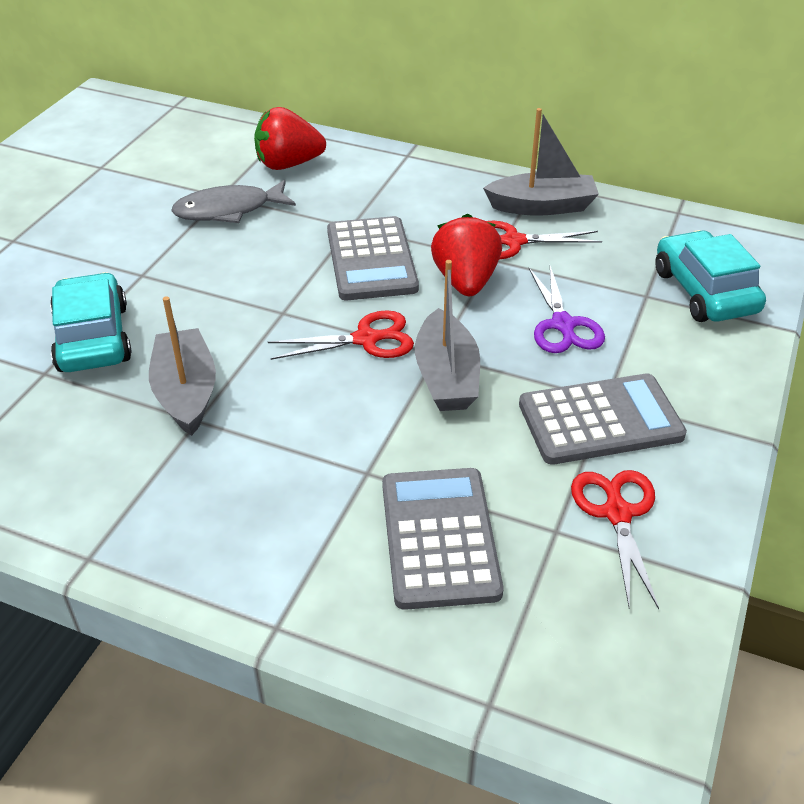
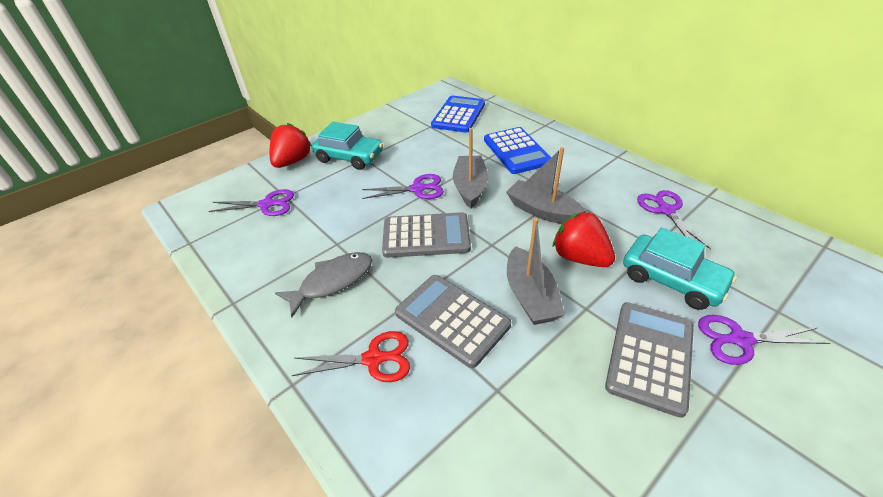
blue calculator: none = 0 -> [431,96,485,133] [484,127,551,174] = 2
purple scissors: [529,266,605,353] = 1 -> [209,189,294,216] [362,174,444,199] [637,190,711,250] [698,315,830,365] = 4
red scissors: [268,310,414,360] [486,221,602,259] [571,470,659,609] = 3 -> [292,331,410,382] = 1

